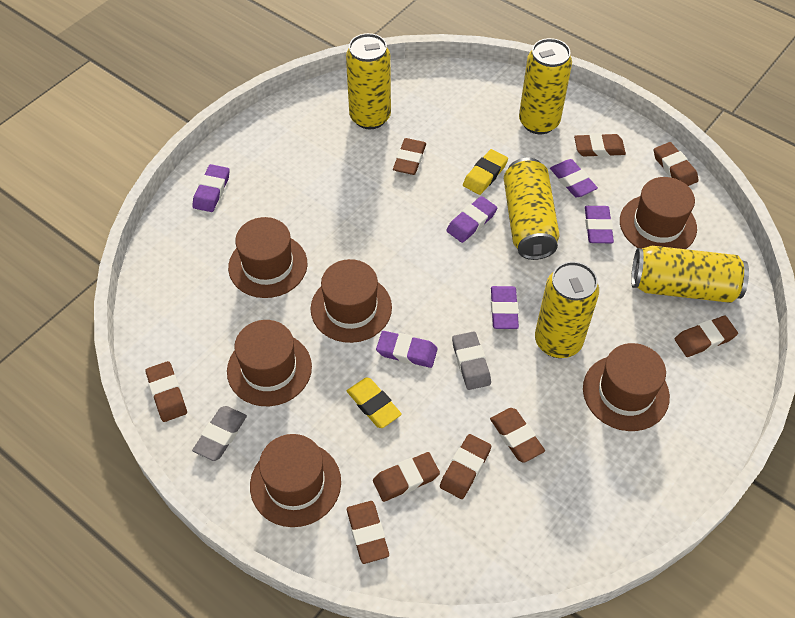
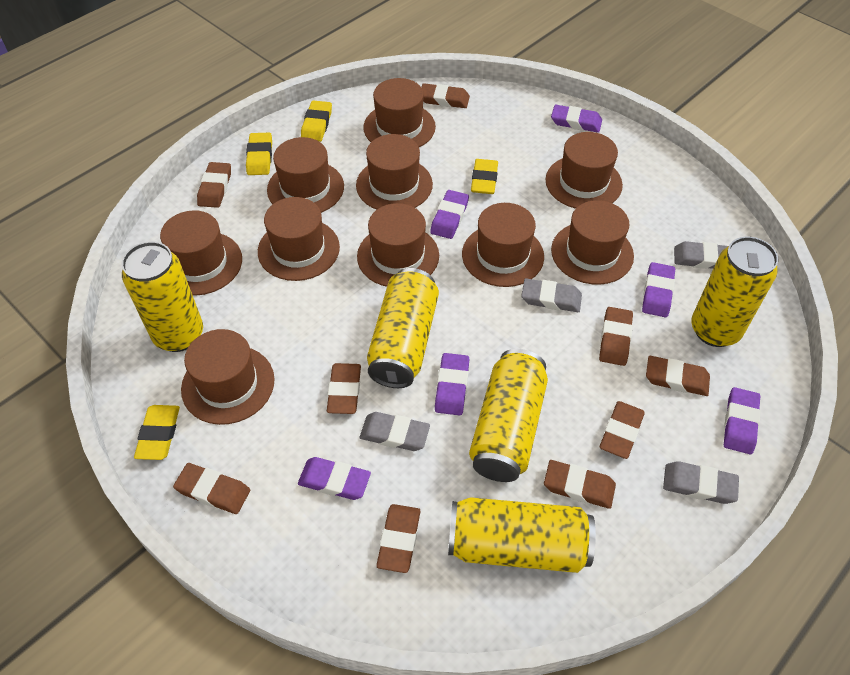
brown hat: [227,320,312,406] [228,217,307,298] [250,434,341,527] [310,259,392,343] [583,343,670,431] [620,177,697,249] = 6 -> [160,210,242,296] [181,329,275,425] [258,197,340,281] [267,137,344,213] [356,134,433,209] [357,203,439,287] [363,78,436,147] [462,203,544,287] [546,132,623,209] [551,200,634,285] = 10
grey eraser: [192,406,247,461] [452,331,491,390] = 2 -> [360,412,430,451] [521,278,582,312] [663,461,739,504] [674,241,728,269] = 4
yellow eraser: [347,378,402,428] [463,149,508,195] = 2 -> [134,405,180,460] [246,133,272,175] [301,101,332,142] [471,159,498,194] = 4

